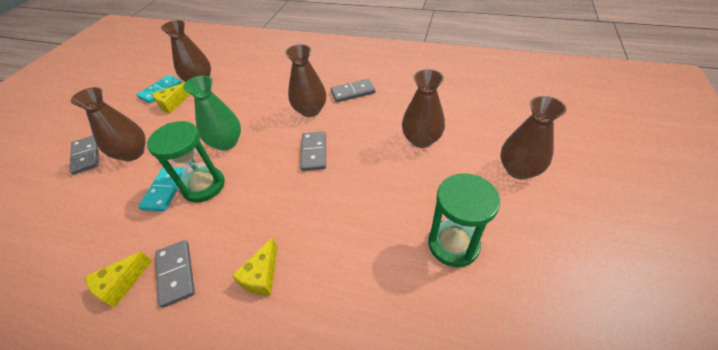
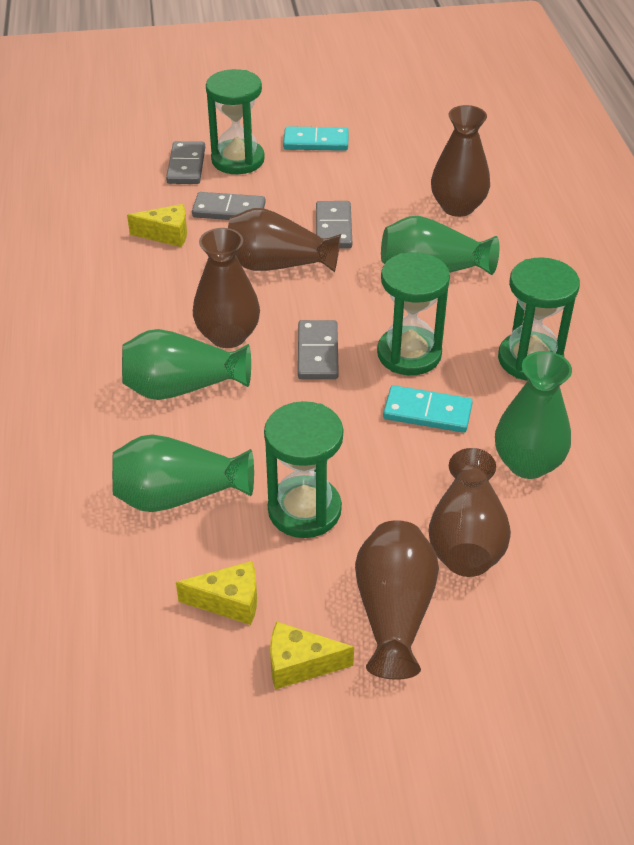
green hourglass: [147,121,225,202] [428,173,500,267] = 2 -> [206,69,265,174] [264,401,343,538] [377,252,450,375] [498,257,580,381] = 4
green vase: [183,76,241,151] = 1 -> [112,434,254,512] [122,329,251,400] [381,216,499,275] [495,351,572,479] = 4

